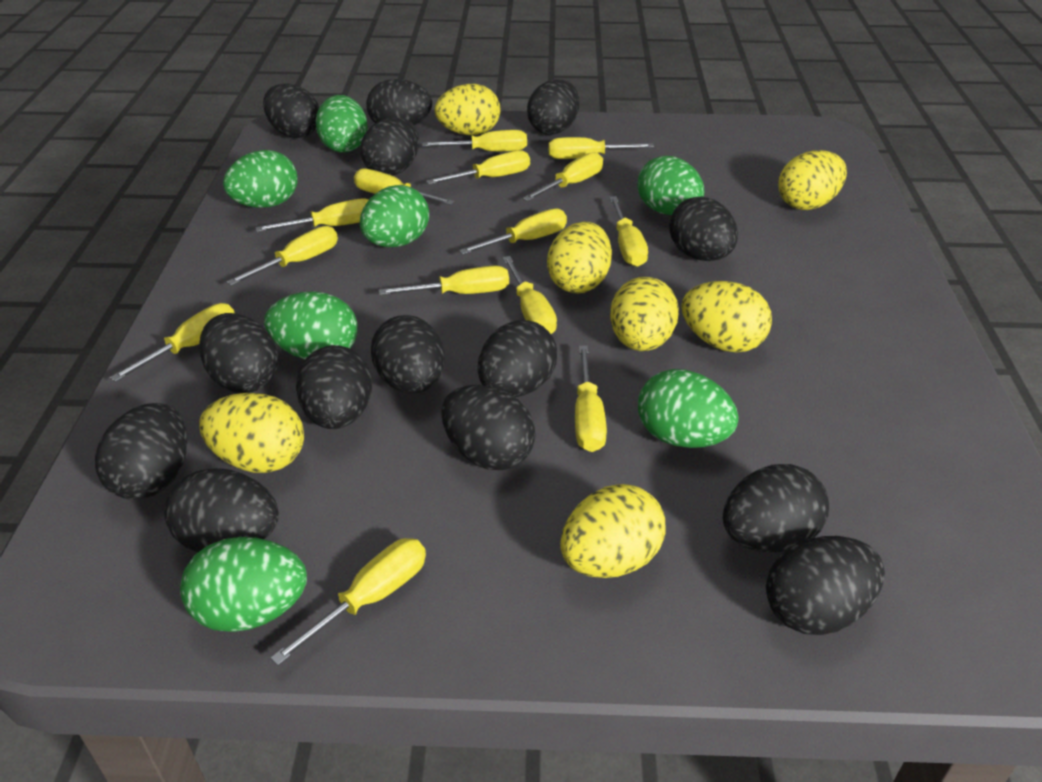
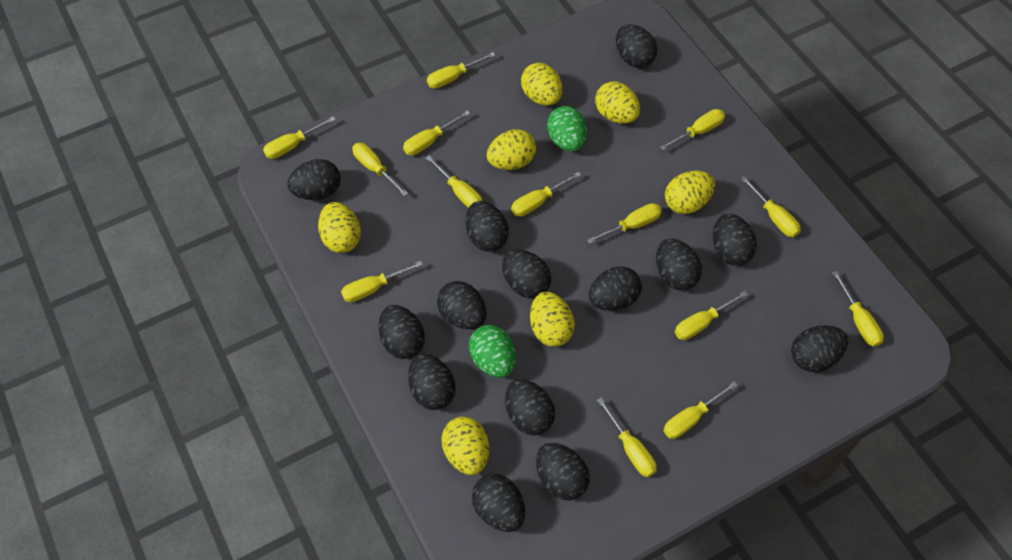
green egg: [180,537,307,632] [223,150,297,208] [264,292,358,359] [316,95,368,153] [360,185,429,247] [637,156,704,215] [638,369,739,448] = 7 -> [469,325,516,378] [547,106,587,151] = 2

